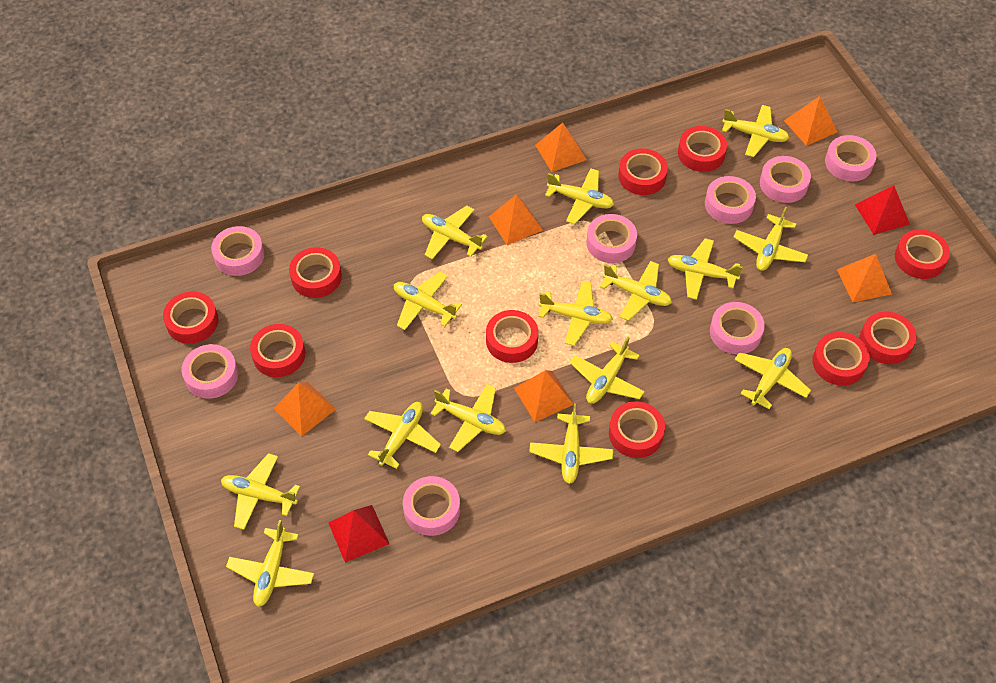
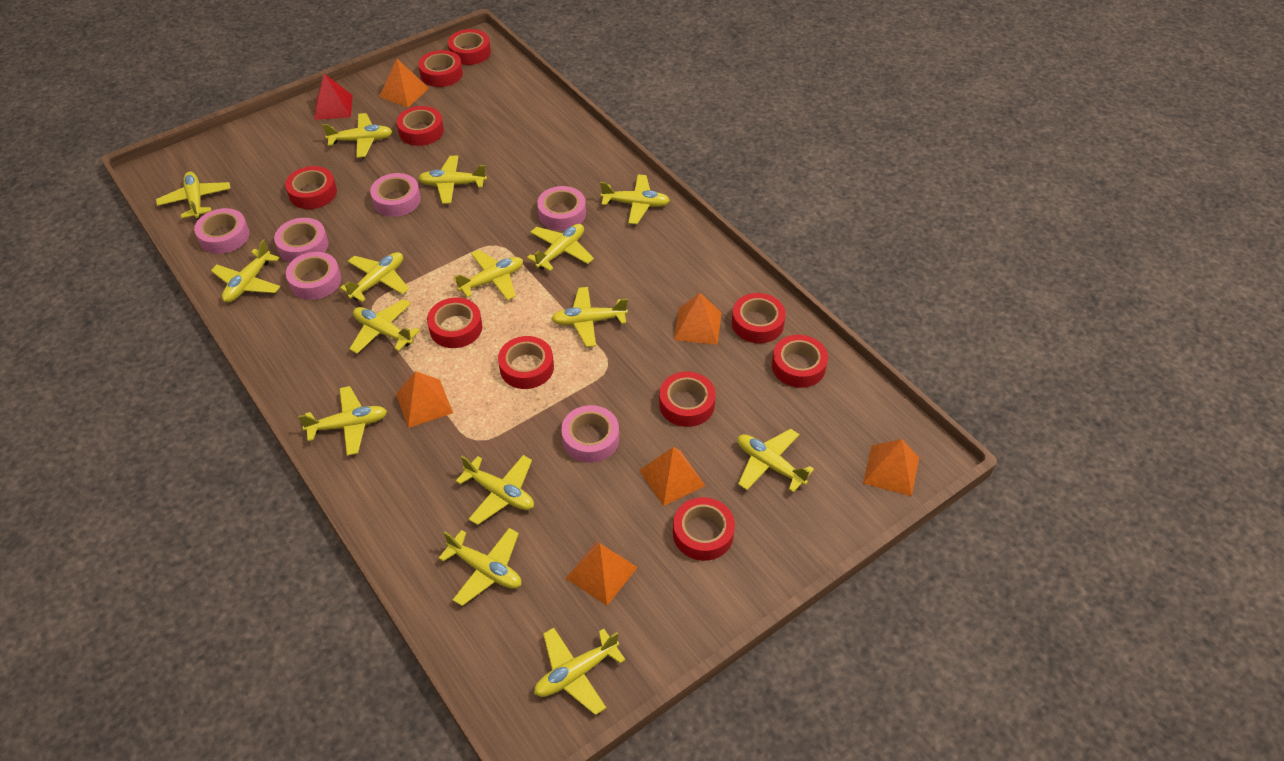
pink tape: [182,344,238,399] [211,226,264,276] [403,476,460,536] [586,214,637,263] [705,176,756,224] [710,302,765,354] [760,156,811,203] [825,135,877,181] = 8 -> [194,208,250,254] [274,218,328,262] [286,252,341,300] [370,173,421,217] [537,186,586,230] [561,405,619,463] = 6
red pyramid: [328,505,389,562] [855,185,910,235] = 2 -> [314,74,353,120] = 1

